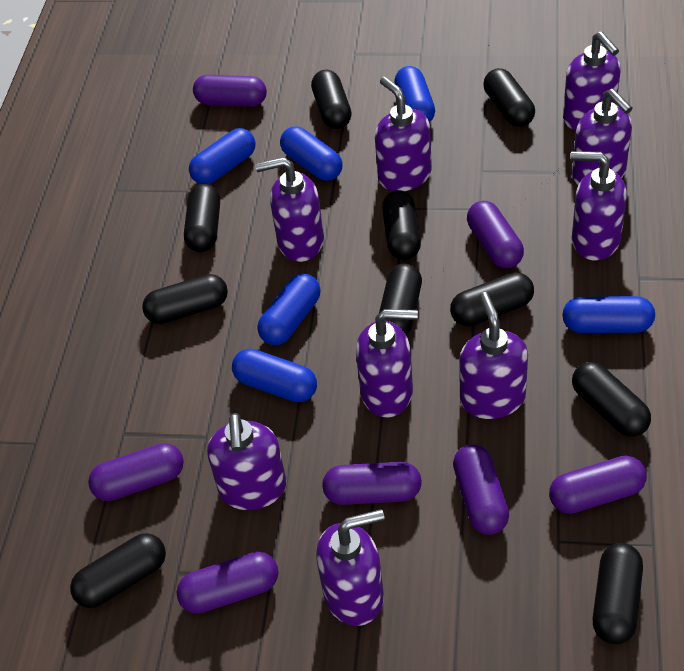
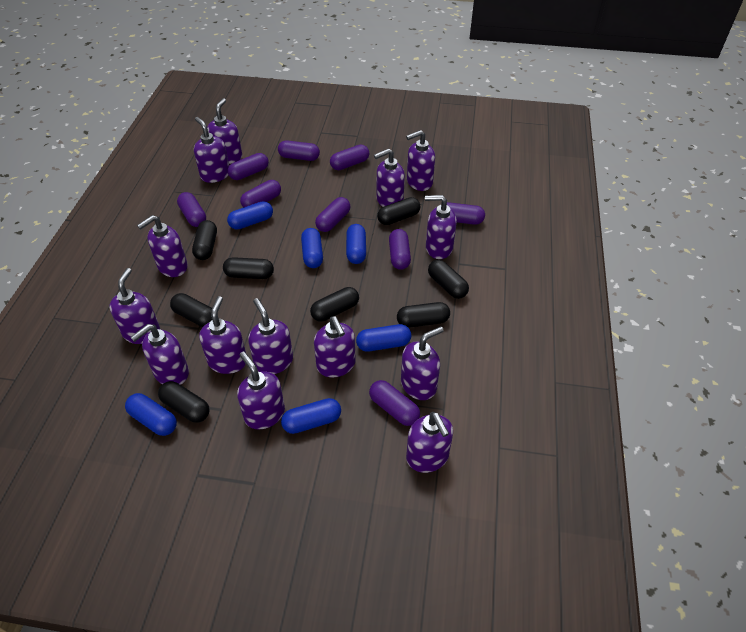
black capsule: [70,533,166,608] [142,274,228,324] [184,184,220,252] [311,70,352,129] [379,264,422,335] [382,190,421,260] [450,273,534,326] [483,68,535,127] [572,362,651,437] [593,543,643,644] = 10 -> [158,381,209,423] [170,293,212,327] [192,220,217,260] [223,257,274,279] [310,287,359,322] [377,197,420,225] [397,302,450,328] [428,260,469,299] = 8
purple capsule: [88,443,184,501] [176,552,279,614] [193,75,267,107] [322,462,422,505] [453,444,509,535] [467,201,524,268] [549,456,647,514] = 7 -> [177,192,206,227] [228,153,269,180] [240,180,281,208] [278,140,320,161] [315,197,350,232] [330,144,369,170] [369,380,420,426] [389,229,411,270] [447,202,485,225] = 9
purple soap dispenser: [207,413,286,510] [255,157,324,262] [316,509,385,626] [356,309,418,418] [375,77,432,191] [459,292,528,419] [563,31,621,131] [570,151,627,261] [572,89,632,185] = 9 -> [109,268,160,344] [130,324,189,385] [137,215,188,277] [194,117,229,183] [199,296,246,374] [207,98,242,164] [237,351,285,429] [248,298,293,374] [314,316,356,377] [374,148,405,207] [401,326,444,400] [406,130,435,191] [406,412,453,473] [425,195,457,259] = 14

